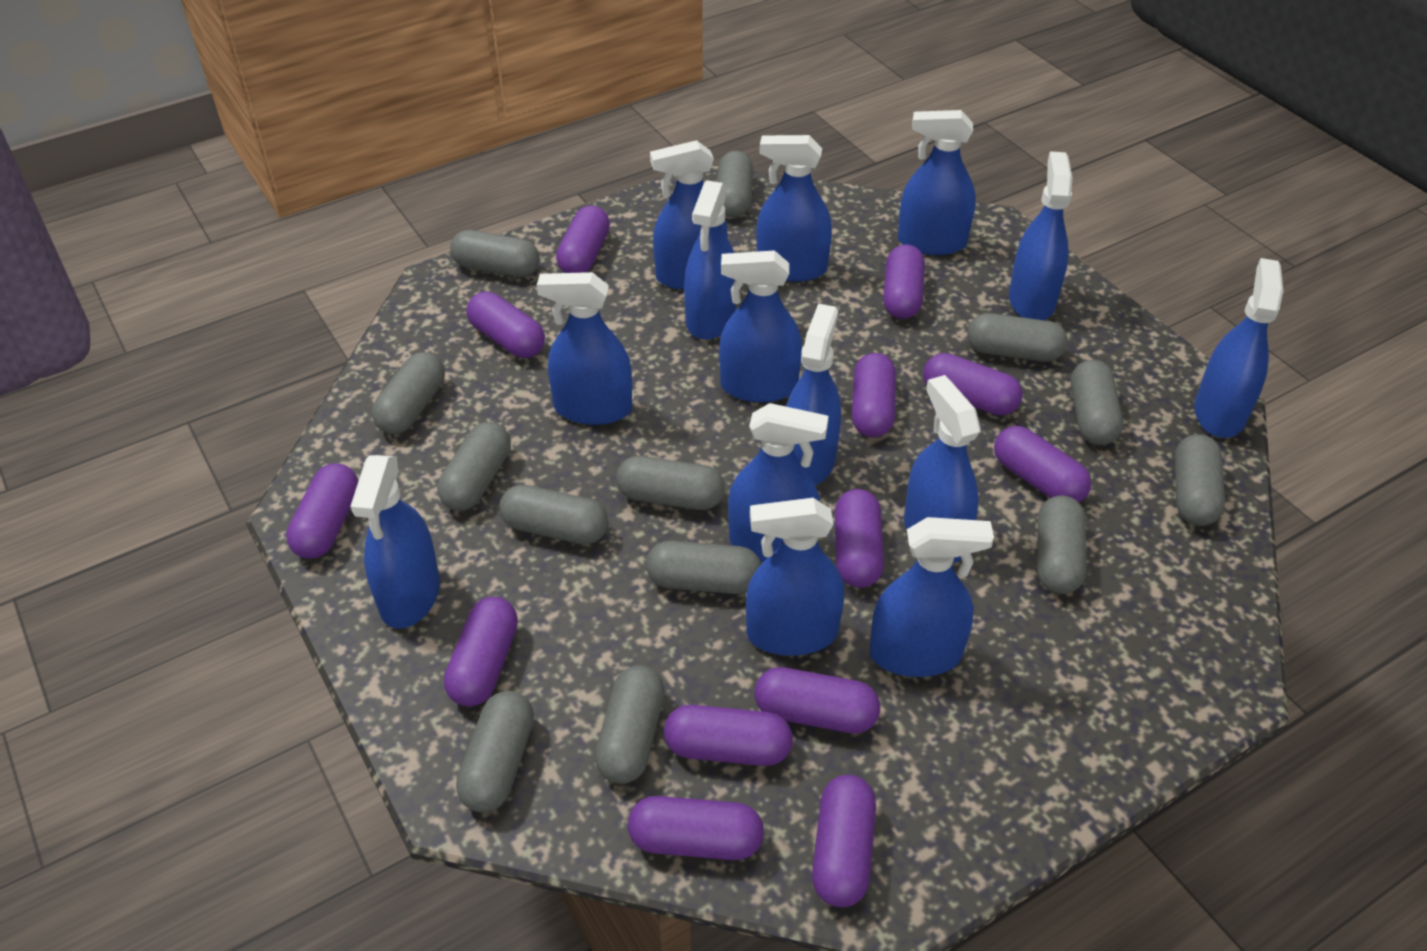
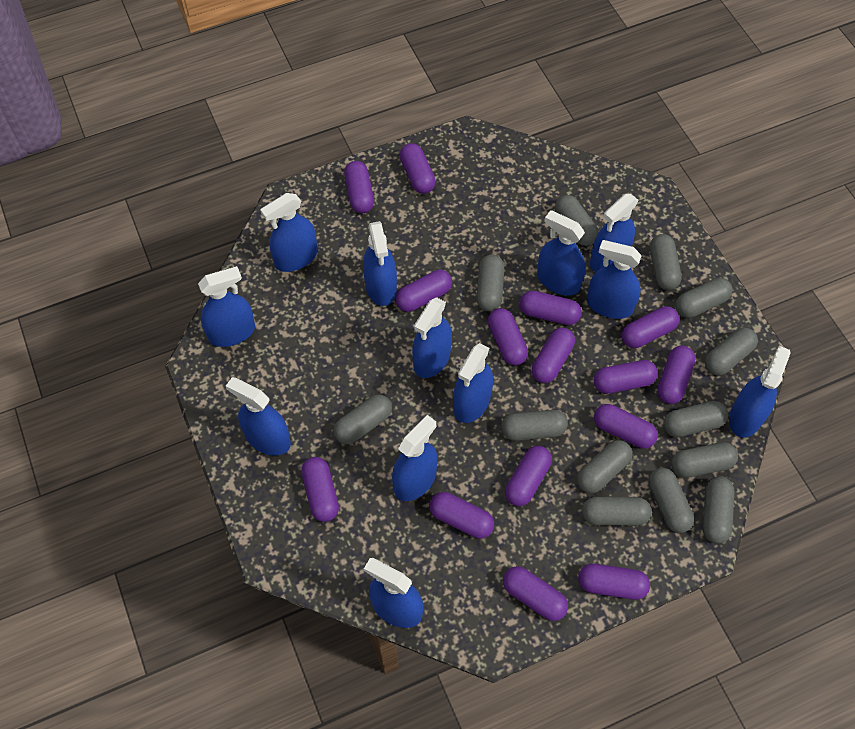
blue spray bottle: [350,455,440,629] [537,272,632,425] [650,140,728,289] [684,180,736,340] [719,250,802,402] [728,403,829,562] [746,498,844,656] [756,135,832,282] [786,304,841,485] [869,517,994,677] [898,110,976,255] [904,375,981,563] [1009,151,1072,320] [1194,258,1283,438] = 14 -> [198,266,255,347] [226,377,291,456] [260,193,318,272] [363,221,397,306] [364,558,423,628] [392,415,438,501] [412,297,452,378] [453,343,493,423] [537,210,586,296] [587,240,642,319] [590,194,639,272] [729,346,791,438] = 12
purple capsule: [286,464,358,559] [444,597,518,707] [466,292,545,358] [556,206,610,273] [628,796,764,860] [664,705,793,766] [754,667,880,734] [812,775,876,907] [835,489,884,588] [852,353,896,437] [883,244,925,319] [923,353,1023,416] [994,426,1091,502] = 13 -> [301,457,339,522] [344,161,374,213] [395,270,452,312] [400,143,436,194] [429,492,494,539] [488,308,528,366] [503,566,568,621] [505,446,552,506] [519,291,582,325] [532,328,575,383] [578,564,650,600] [594,360,658,394] [594,404,658,448] [622,306,679,348] [657,346,695,404] = 15

